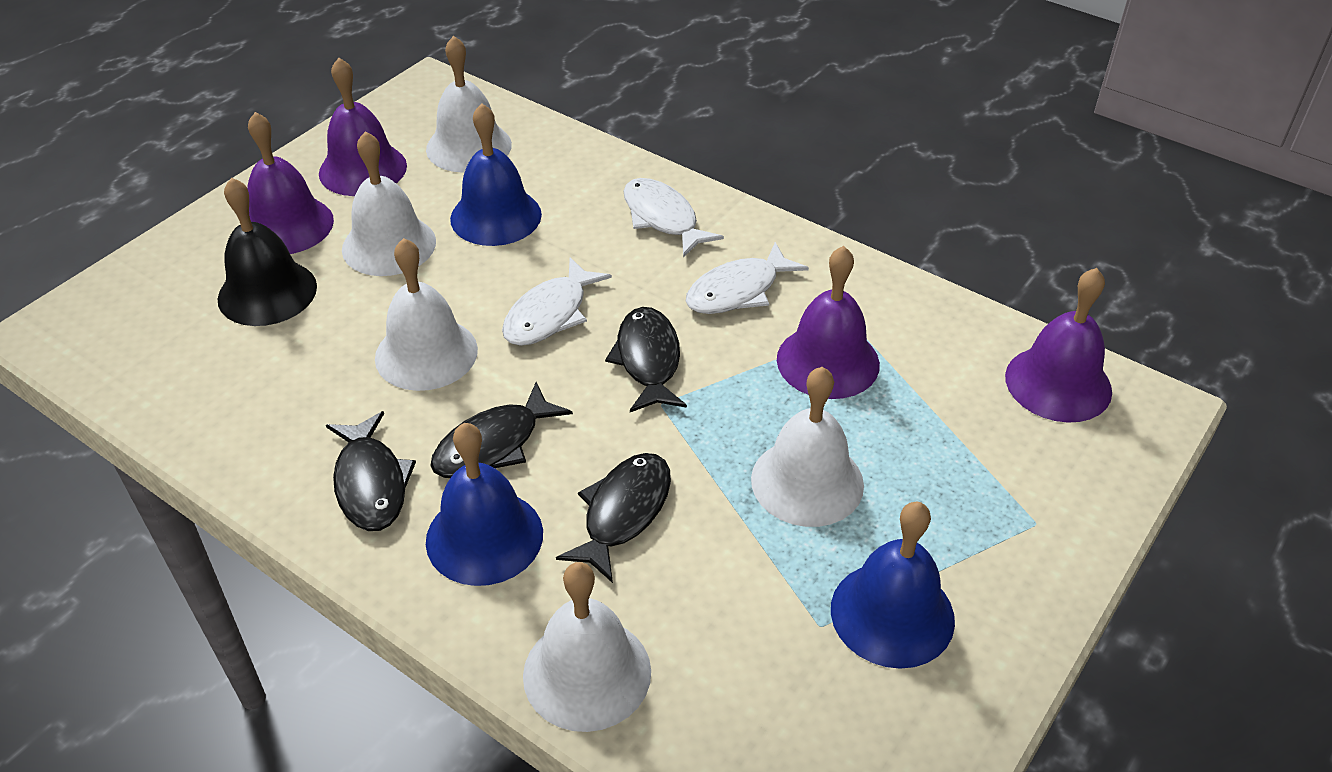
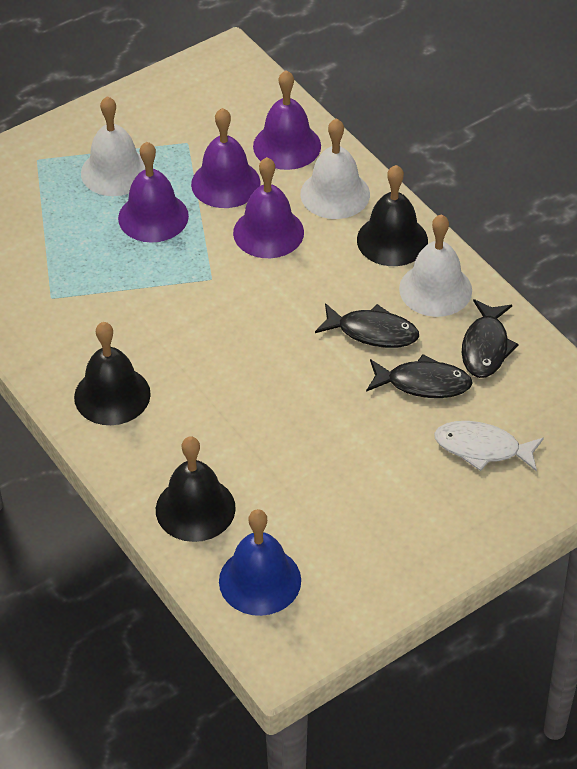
black bell: [218,178,317,326] = 1 -> [74,322,151,425] [156,437,236,542] [357,165,428,266] = 3
black fish: [326,411,416,531] [430,382,573,478] [556,453,671,583] [605,307,687,412] = 4 -> [315,303,419,348] [366,354,472,398] [462,299,519,378] = 3
blue bell: [426,423,543,586] [450,103,542,246] [831,501,955,669] = 3 -> [219,509,301,616] = 1
white bell: [342,131,436,276] [375,238,478,391] [426,36,512,173] [523,562,651,732] [751,367,864,527] = 5 -> [81,96,145,196] [300,118,370,219] [399,214,472,317] = 3
white fish: [502,257,612,346] [623,178,724,257] [686,242,809,314] = 3 -> [434,421,544,472] = 1

